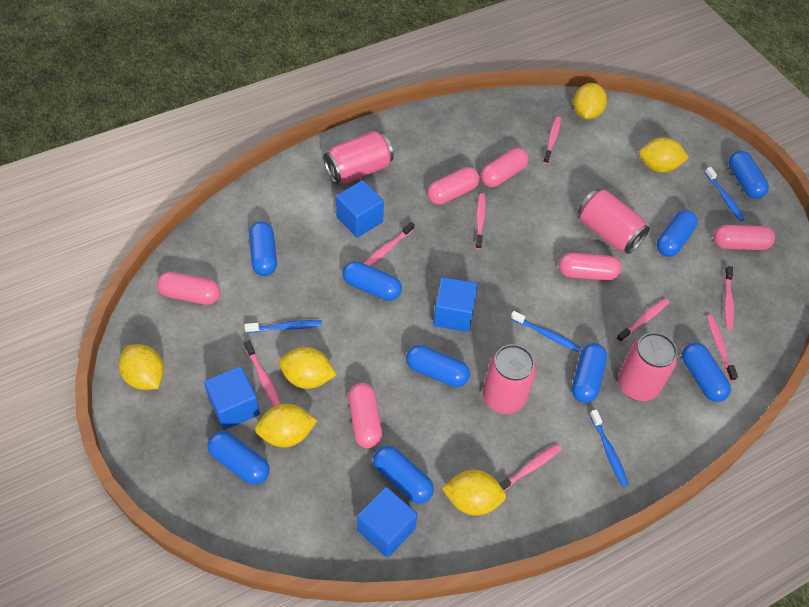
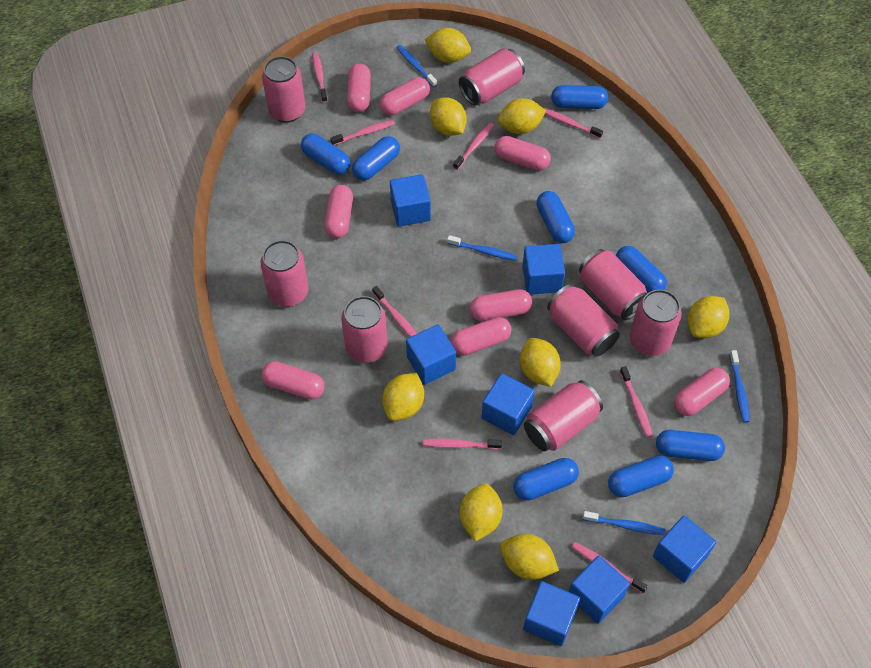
blue capsule: [208,431,270,485] [249,221,277,276] [343,261,402,301] [373,446,434,504] [406,345,470,387] [572,343,607,403] [657,210,698,257] [682,342,731,402] [728,151,769,199] = 9 -> [301,133,351,175] [352,136,400,180] [513,458,579,500] [536,191,575,243] [551,85,608,109] [608,456,674,497] [616,246,667,294] [656,430,725,461] = 8
blue cube: [204,366,260,430] [336,180,384,238] [357,487,418,558] [433,277,478,332] = 4 -> [390,174,431,227] [406,324,456,385] [481,373,534,435] [522,244,565,294] [523,581,580,646] [569,556,630,624] [653,516,716,583] = 7
pink can: [323,131,394,184] [483,344,536,414] [578,189,650,254] [618,332,677,401] = 4 -> [261,240,308,307] [262,56,305,123] [341,296,388,363] [459,49,525,105] [524,380,603,451] [547,284,620,357] [579,249,647,320] [630,289,682,356] = 8
pink capsule: [157,272,221,305] [348,383,382,448] [427,167,480,205] [481,148,529,187] [559,253,621,281] [714,225,775,250] = 6 -> [261,361,325,400] [324,185,353,238] [347,63,371,112] [380,77,430,116] [450,317,511,356] [470,289,532,321] [494,136,551,171] [674,368,730,416] = 8
yellow lemon: [119,344,164,390] [255,404,318,447] [279,347,336,389] [442,470,506,516] [573,83,607,120] [639,137,689,172] = 6 -> [382,373,424,421] [425,28,471,63] [430,97,467,136] [460,483,503,542] [498,98,546,134] [500,534,559,580] [520,338,561,387] [688,296,730,338] = 8

